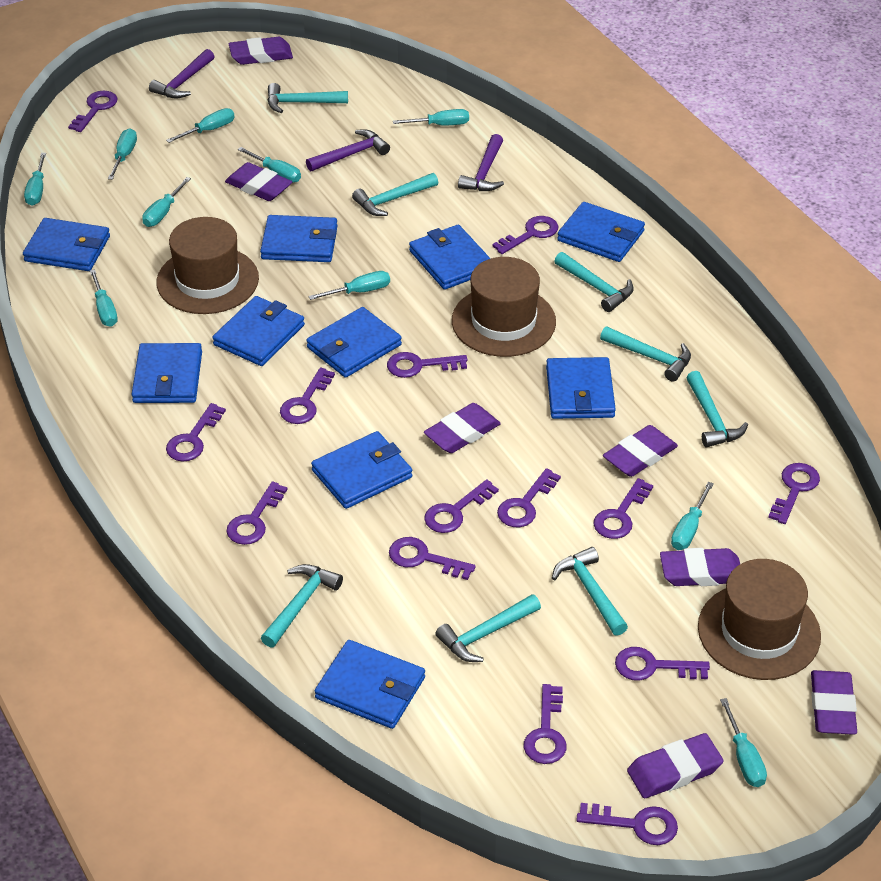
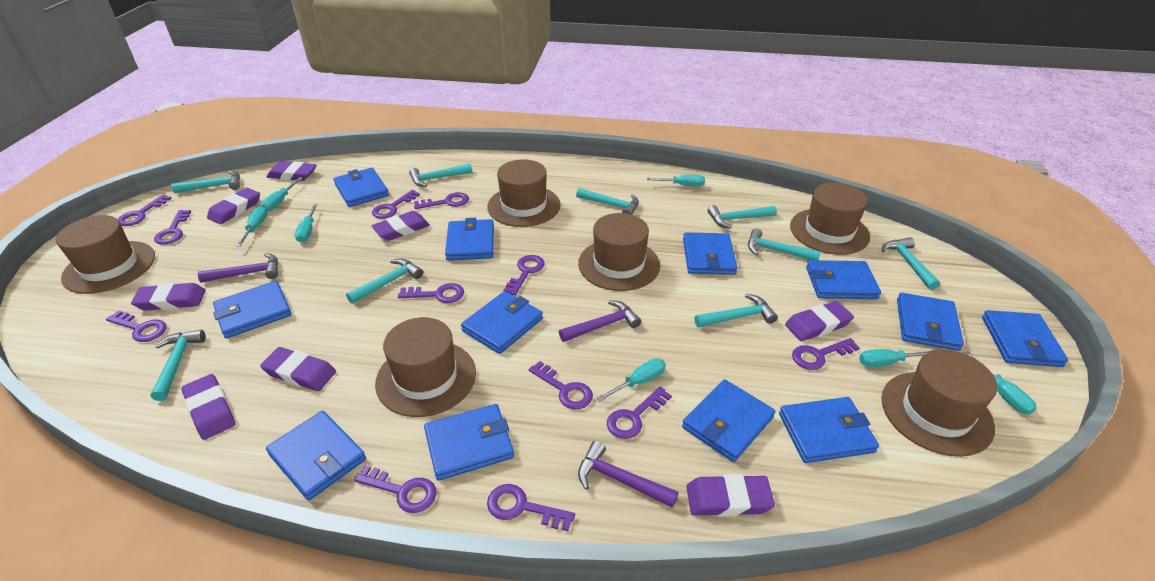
blue wallet: [23,218,110,271] [131,343,202,403] [212,296,305,366] [260,215,338,262] [306,307,402,378] [311,431,412,509] [315,640,425,729] [409,225,491,290] [546,357,616,419] [557,202,645,262] = 10 -> [213,281,292,339] [266,411,366,500] [333,168,389,207] [424,404,514,481] [445,218,494,261] [461,291,543,354] [682,379,776,462] [683,233,738,275] [779,397,879,463] [806,260,881,299] [897,293,964,351] [982,310,1068,367] = 12
brown hat: [156,217,259,314] [452,257,556,357] [698,559,821,680] = 3 -> [56,215,155,294] [375,317,476,417] [487,159,561,227] [578,213,660,291] [790,183,870,255] [881,350,997,457] = 6
purple eraser: [225,162,292,201] [229,37,293,65] [424,403,501,453] [603,425,678,477] [627,733,724,798] [660,548,740,586] [811,670,857,735] = 7 -> [131,283,206,311] [181,374,235,440] [207,188,260,224] [260,347,336,391] [267,161,317,181] [371,211,430,241] [686,474,775,517] [785,301,854,341] = 8
purple key: [68,91,118,132] [166,403,226,461] [226,481,288,545] [280,368,335,424] [387,352,468,378] [389,537,476,580] [424,479,499,533] [492,216,559,254] [497,468,561,527] [524,684,567,764] [576,803,678,845] [593,478,653,539] [615,647,710,681] [768,463,820,524] = 14 -> [106,310,167,342] [118,195,172,226] [154,210,191,245] [354,465,437,513] [372,190,420,219] [398,283,464,303] [414,192,469,209] [487,484,575,531] [503,255,545,295] [529,361,593,409] [607,386,672,439] [792,338,860,370] = 12
turquoise hammer: [261,564,343,648] [267,83,348,113] [352,173,438,216] [435,594,541,662] [552,547,628,636] [554,252,634,312] [600,326,691,382] [686,371,748,448] = 8 -> [150,330,206,401] [171,170,240,193] [346,258,423,304] [409,164,472,187] [576,188,639,215] [694,294,778,328] [708,205,777,229] [748,228,821,260] [882,237,940,290] = 9
turquoise screwdriver: [24,153,46,206] [90,269,118,327] [108,128,137,180] [142,177,191,227] [166,108,235,143] [238,147,301,183] [309,271,390,300] [393,109,469,125] [671,482,714,550] [720,698,767,787] = 10 -> [236,206,267,247] [261,177,302,212] [294,203,318,242] [597,358,666,401] [647,175,705,186] [859,349,931,367] [964,351,1037,415] = 7

